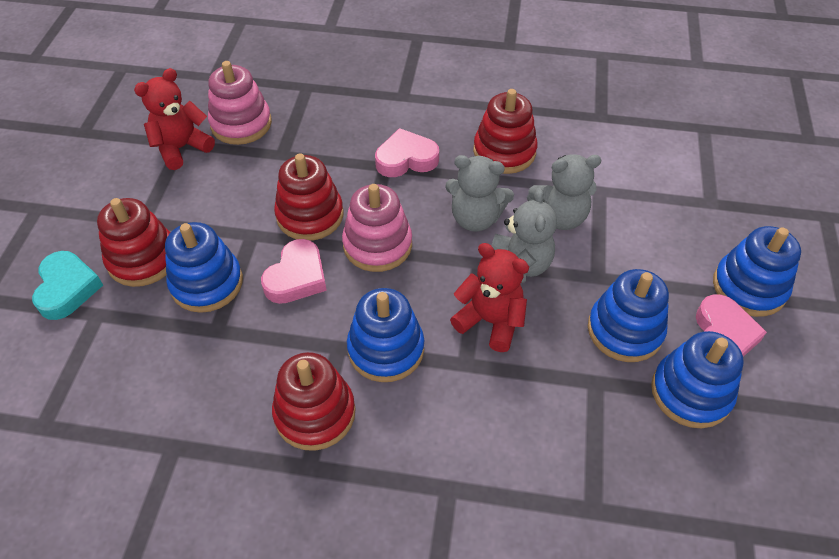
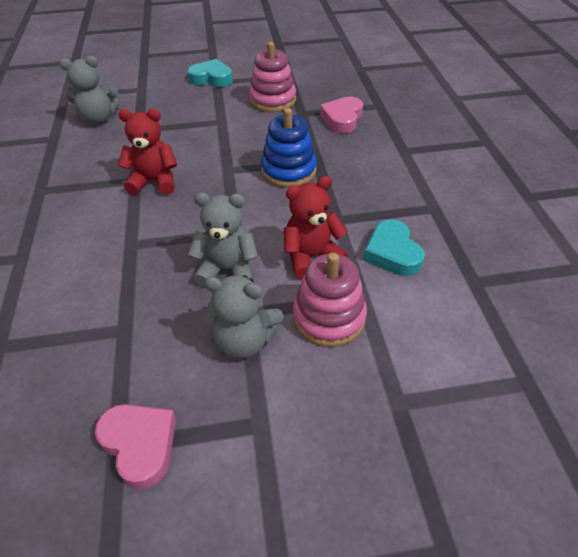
blue stacking toy: [165,222,243,313] [347,288,424,382] [588,269,669,362] [651,331,744,428] [713,226,801,317] = 5 -> [261,108,317,188] = 1
pink heart: [261,239,327,304] [375,128,439,177] [696,294,767,357] = 3 -> [95,404,176,490] [320,97,363,133] = 2
red stacking toy: [97,198,171,287] [272,352,355,451] [274,154,343,241] [473,89,538,174] = 4 -> none = 0
turquoise heart: [32,251,103,320] = 1 -> [188,59,233,87] [363,219,425,276] = 2

